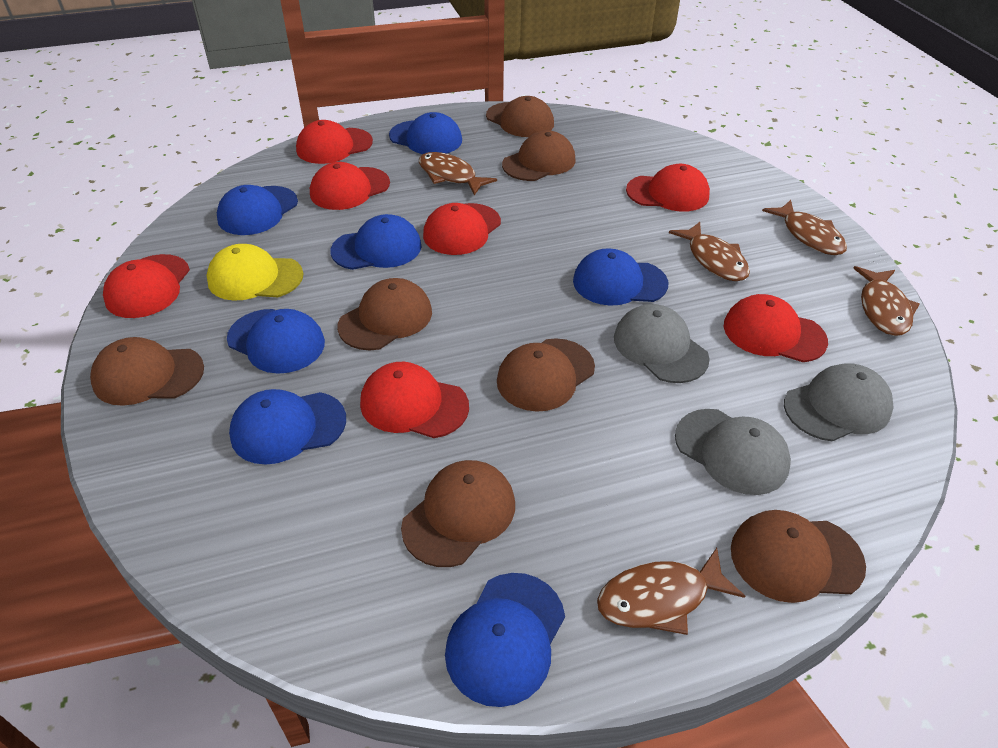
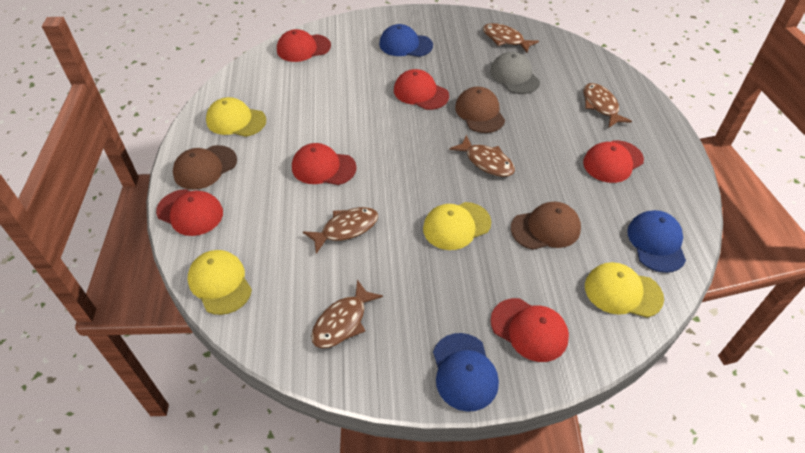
blue cap: [217,185,298,235] [227,309,325,374] [229,389,346,465] [330,214,422,270] [389,112,462,154] [445,573,565,707] [573,248,668,306] = 7 -> [379,24,433,57] [433,333,499,412] [627,210,686,273] = 3
brown cap: [90,337,204,406] [337,278,432,350] [401,460,515,567] [486,96,554,137] [497,338,595,412] [502,130,576,181] [731,510,866,603] = 7 -> [173,145,237,190] [455,87,505,133] [511,202,581,250] = 3
grey cap: [614,304,710,383] [675,409,791,495] [784,363,894,441] = 3 -> [490,52,540,94] = 1
red cap: [103,254,190,318] [296,120,373,164] [310,162,390,210] [360,362,469,438] [423,203,501,255] [626,164,710,212] [724,294,828,362] = 7 -> [156,189,223,236] [277,29,331,62] [292,143,357,185] [394,69,449,110] [490,298,569,362] [583,140,644,183] = 6
yellow cap: [207,244,303,301] = 1 -> [188,250,252,315] [206,97,266,137] [423,202,491,250] [585,262,664,318] = 4

